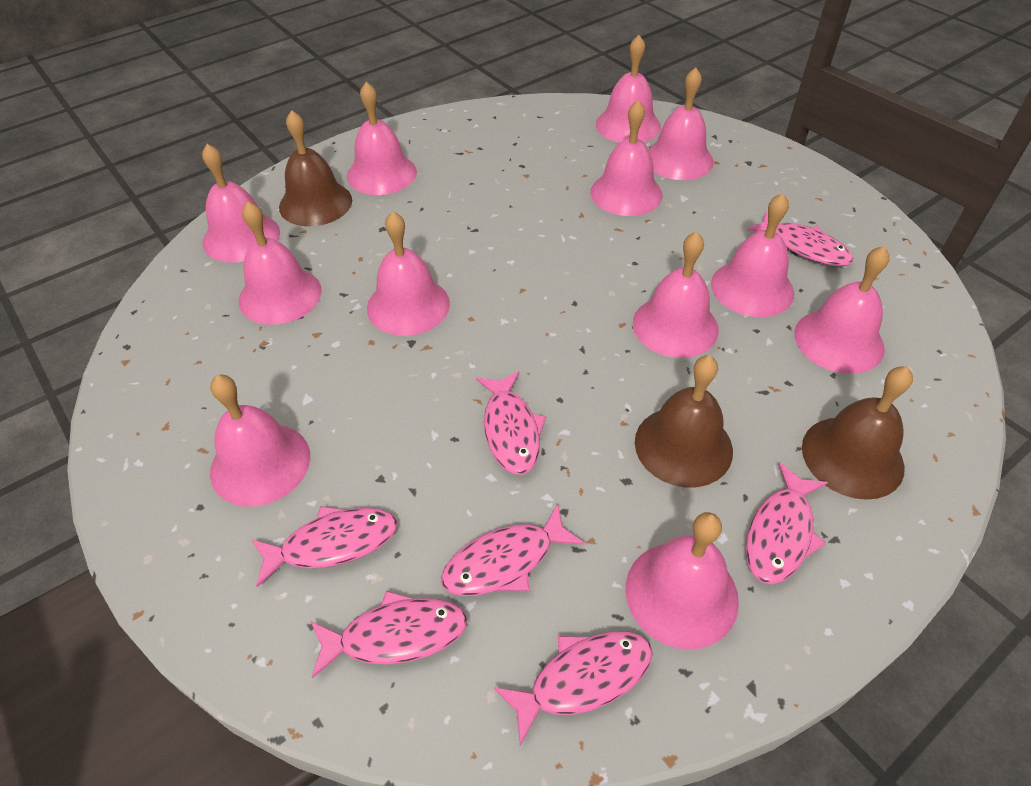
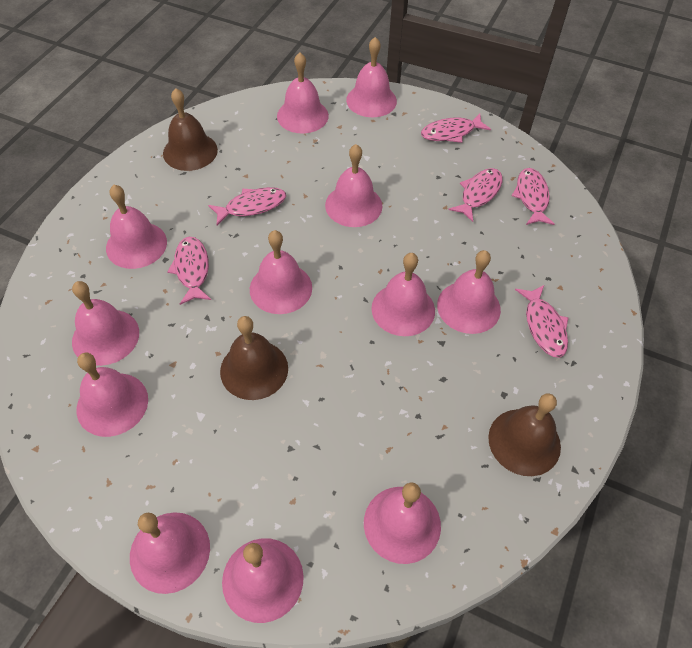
pink fish: [251,506,397,587] [310,590,467,678] [441,504,585,596] [476,371,547,475] [494,631,653,745] [746,462,828,584] [747,211,853,266] = 7 -> [167,237,211,305] [208,187,286,225] [421,114,491,143] [448,168,503,222] [512,168,554,225] [515,285,569,358] = 6

